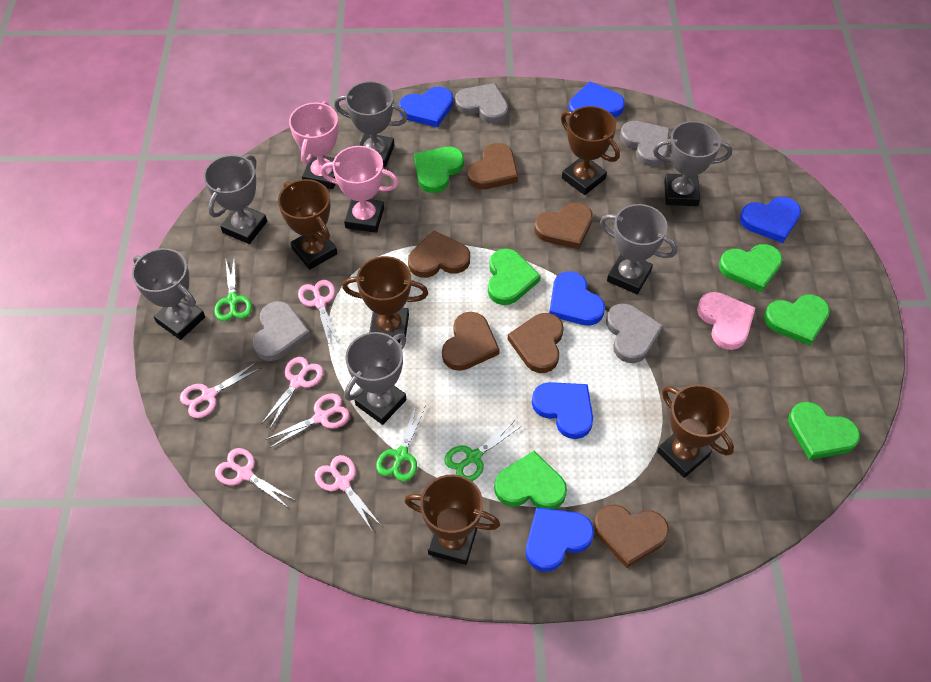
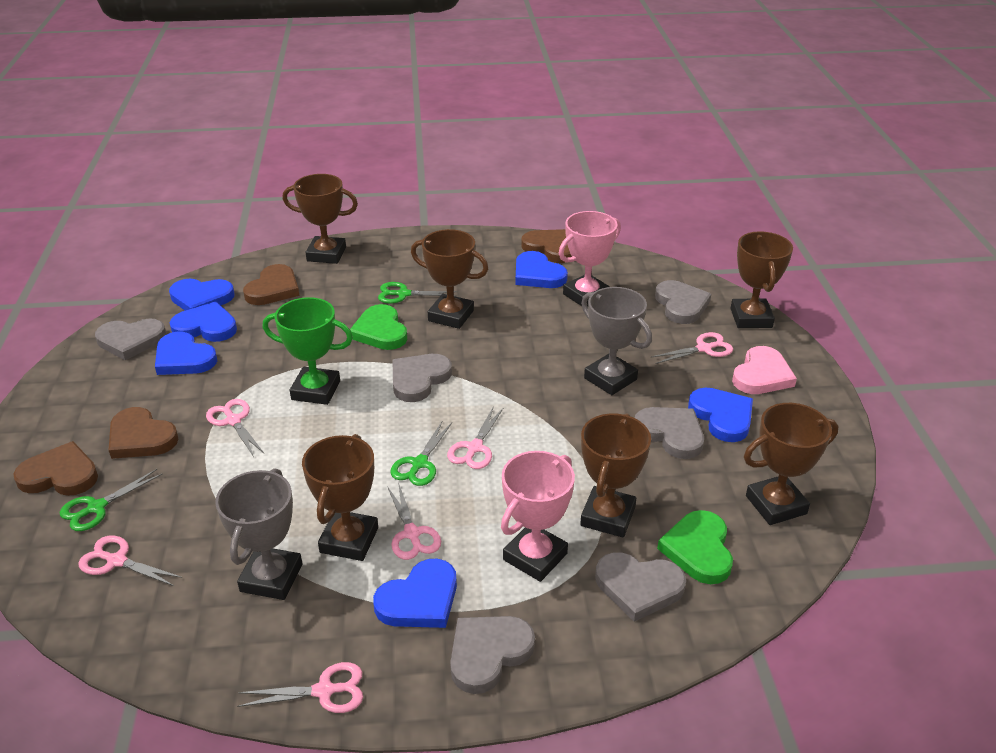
brown heart: [408,230,470,278] [442,312,500,371] [468,143,518,189] [508,313,564,373] [534,202,593,249] [594,505,669,568] = 6 -> [13,441,98,496] [109,407,179,459] [243,264,299,305] [521,229,572,263] = 4
brown trophy: [278,179,337,270] [342,256,428,343] [405,474,500,565] [561,106,620,195] [657,384,734,478] = 5 -> [283,174,358,264] [302,434,378,561] [411,229,488,329] [580,413,651,537] [730,231,793,328] [744,403,838,525] = 6
green heart: [414,147,464,193] [488,249,541,305] [494,451,567,509] [719,244,783,293] [764,295,830,346] [788,402,860,460] = 6 -> [350,304,407,350] [657,510,733,584] = 2
green trophy: none = 0 -> [263,297,353,405] = 1
grey heart: [253,301,311,361] [455,83,508,124] [606,303,663,363] [620,121,670,166] = 4 -> [95,319,166,360] [392,354,452,402] [450,616,535,694] [595,552,686,622] [635,407,704,459] [655,280,711,324] = 6
grey trophy: [132,248,205,340] [204,155,267,244] [334,81,408,167] [344,332,406,425] [600,204,677,294] [653,121,732,206] = 6 -> [215,468,302,600] [581,287,652,395] = 2

